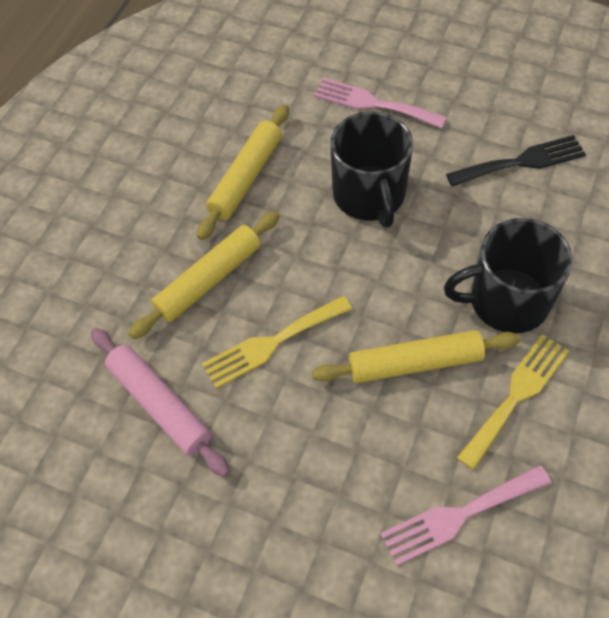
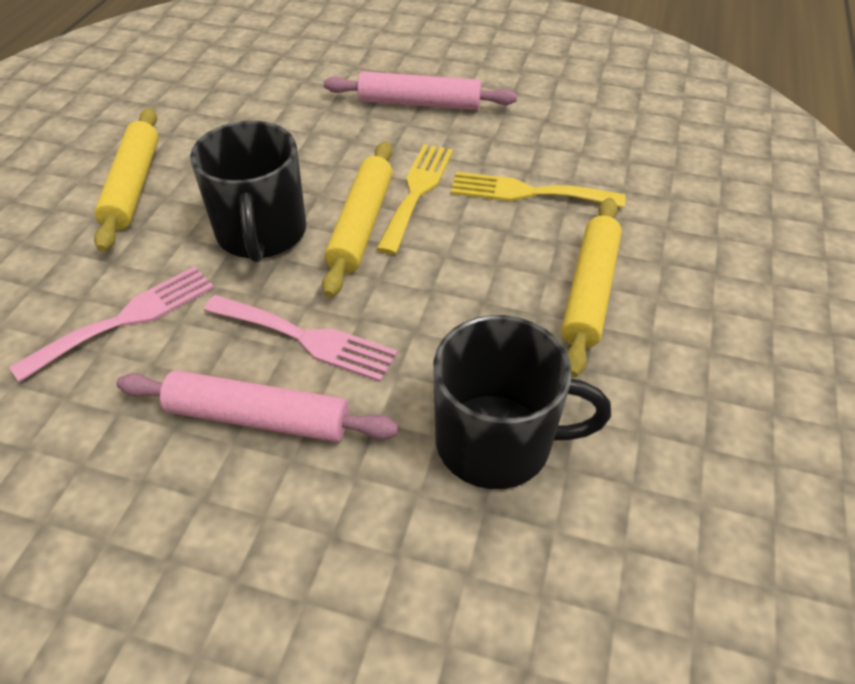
black fork: [446,135,586,187] = 1 -> none = 0
pink rolling pin: [91,328,230,477] = 1 -> [116,370,399,442] [324,71,517,110] = 2

